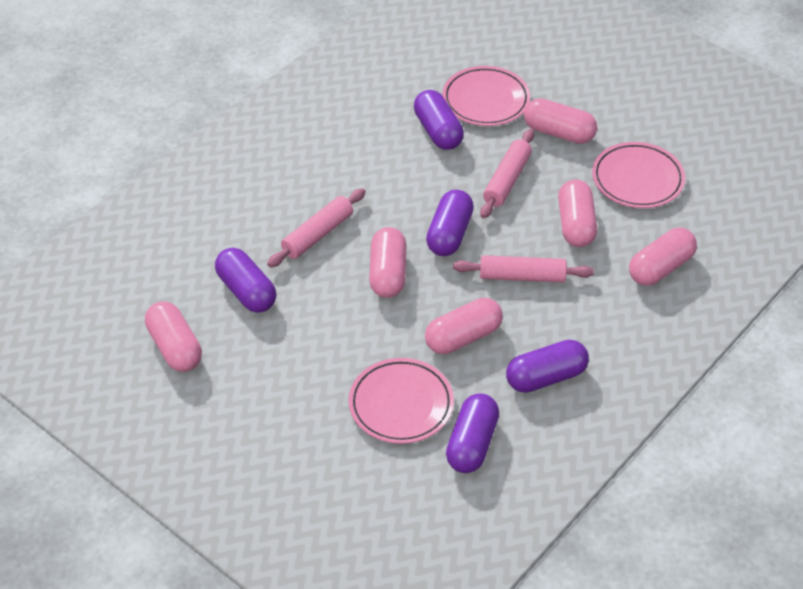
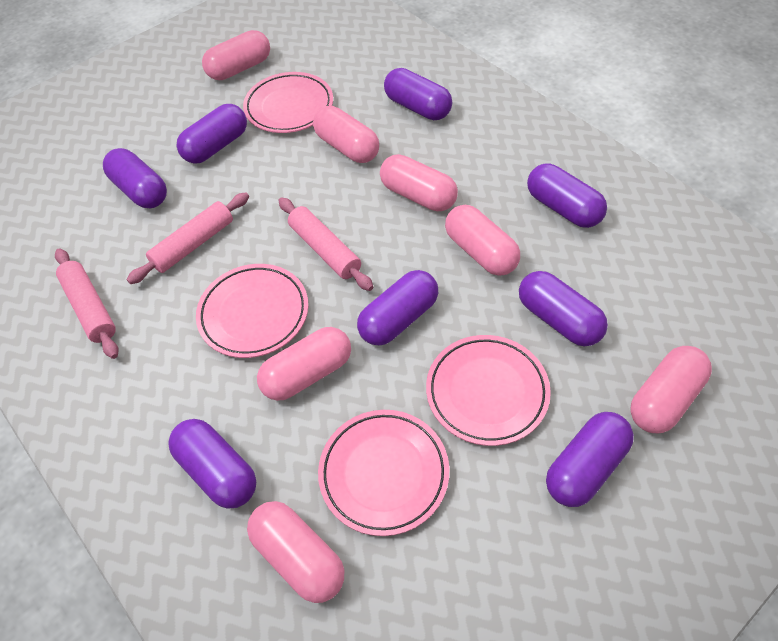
pink capsule: [145,301,202,372] [369,227,406,298] [425,298,503,354] [524,98,597,144] [558,180,597,247] [629,228,697,286] = 6 -> [202,30,270,80] [247,501,344,603] [257,327,351,401] [313,106,379,163] [380,154,458,211] [445,205,520,276] [630,346,712,433] = 7
pink plate: [349,358,454,444] [442,66,530,126] [592,142,685,208] = 3 -> [196,264,308,358] [243,72,333,133] [318,410,449,536] [426,335,551,446] = 4
purple capsule: [215,248,276,313] [414,90,464,150] [426,189,474,256] [446,393,499,473] [506,340,589,393] = 5 -> [103,148,167,208] [168,419,256,509] [177,104,247,164] [357,270,438,346] [384,68,452,120] [519,271,608,346] [527,163,607,228] [546,412,634,507] = 8

